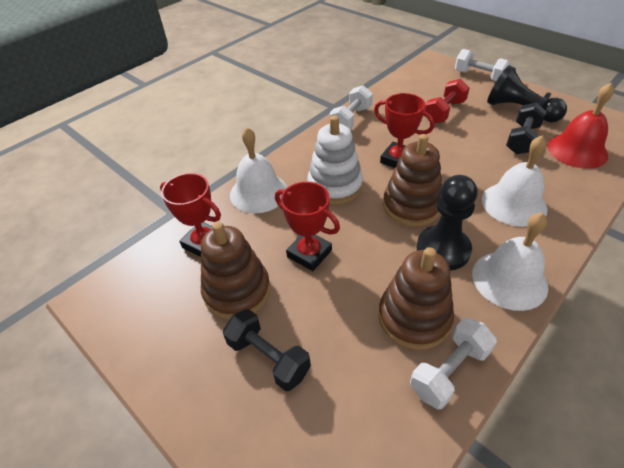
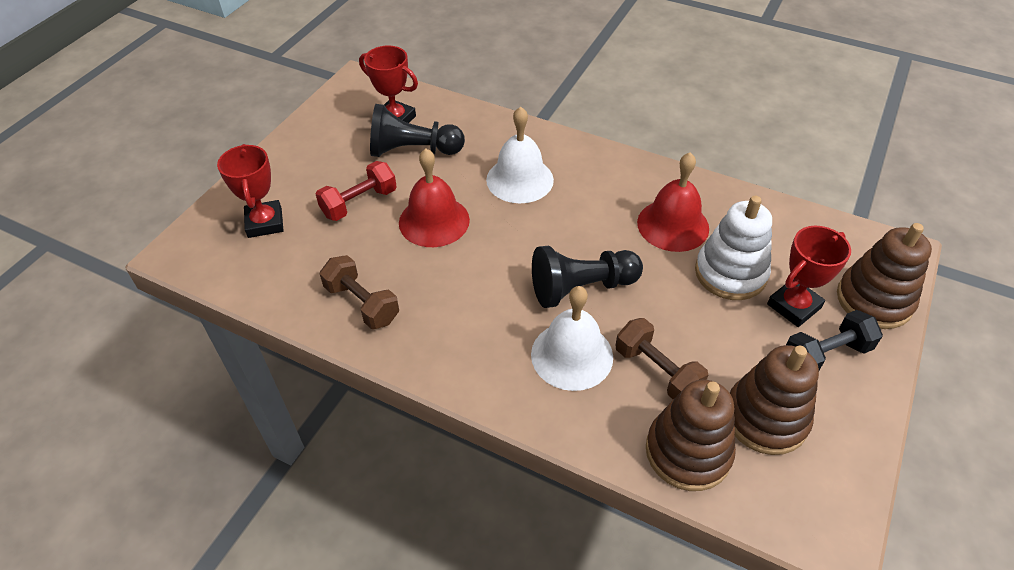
black dumbbell: [223,309,311,391] [506,102,547,154] = 2 -> [786,310,883,370] = 1
brown dumbbell: none = 0 -> [320,255,399,329] [615,318,708,400] = 2
red bell: [547,83,614,169] = 1 -> [399,149,470,247] [637,152,709,252] = 2
white bell: [230,128,287,213] [472,213,548,311] [482,135,548,227] = 3 -> [486,107,554,203] [531,286,613,391] = 2
white dumbbell: [330,85,373,130] [410,318,497,409] [455,49,511,81] = 3 -> none = 0

